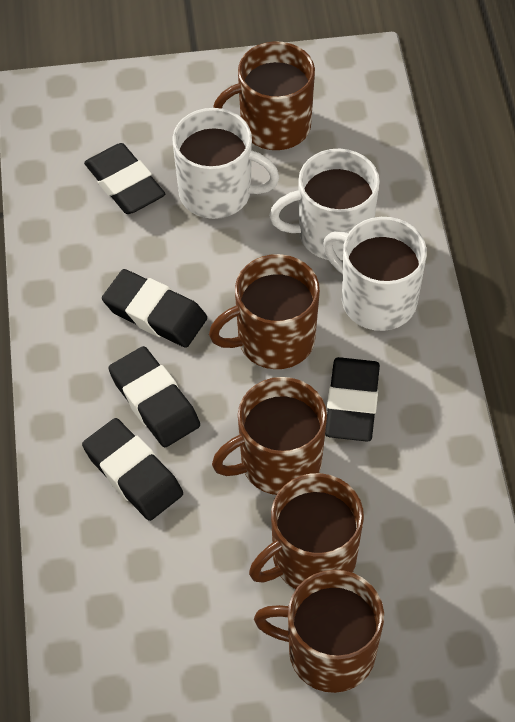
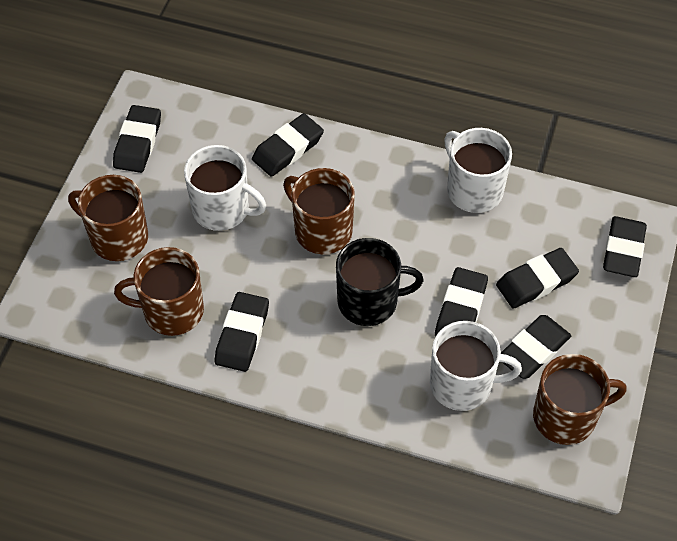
black eraser: [82,418,183,521] [84,143,165,214] [102,269,207,348] [108,346,200,447] [325,357,380,442] = 5 -> [113,105,161,173] [215,292,269,372] [252,113,324,177] [435,267,488,337] [496,248,579,309] [501,315,571,379] [603,216,647,277] = 7
black mug: none = 0 -> [336,238,424,326] = 1
brown mug: [209,254,320,369] [212,377,327,495] [213,41,315,150] [249,473,364,589] [254,570,384,693] = 5 -> [68,175,148,261] [114,247,204,336] [283,168,355,254] [533,354,627,445] = 4

